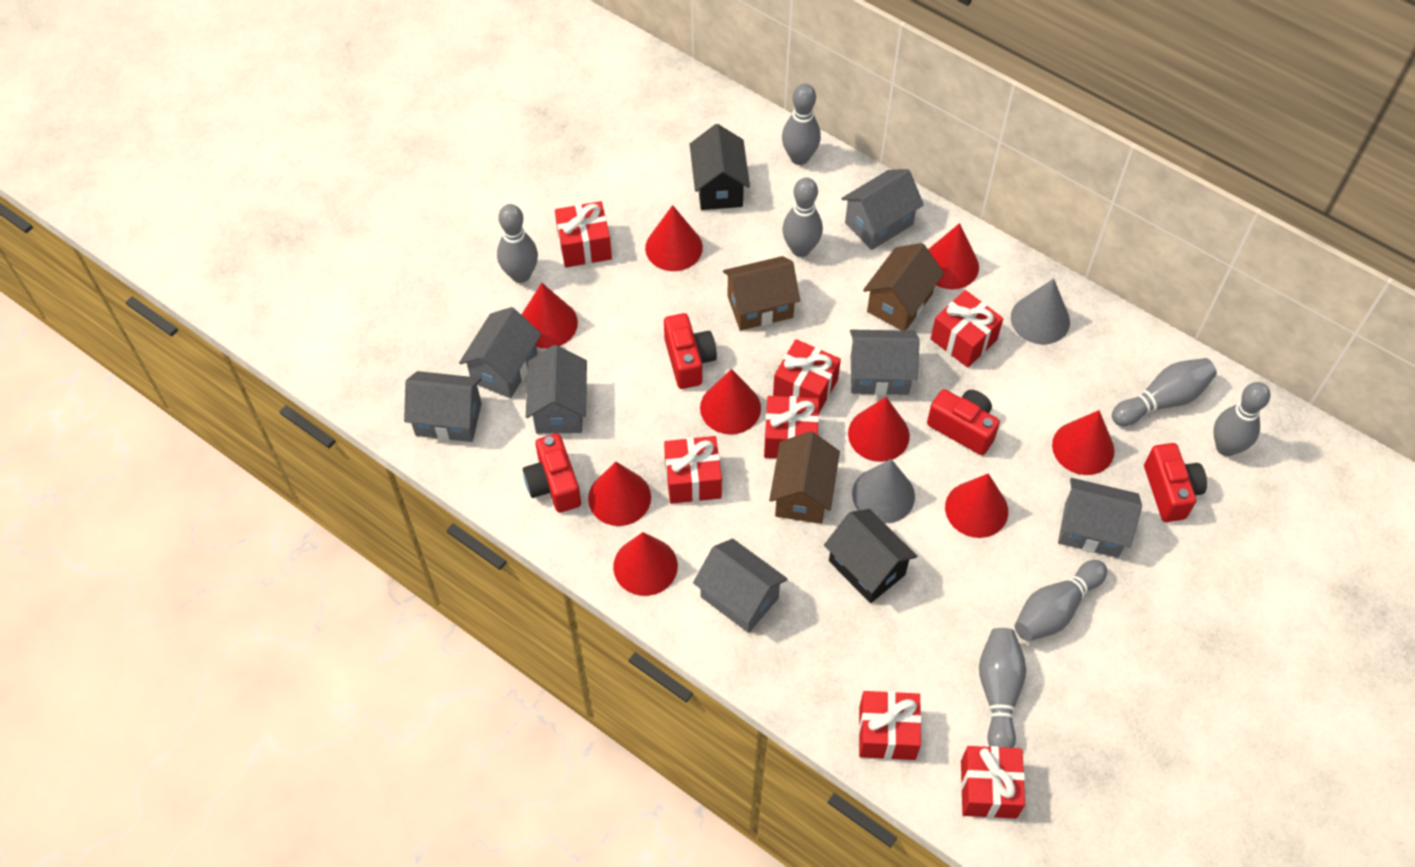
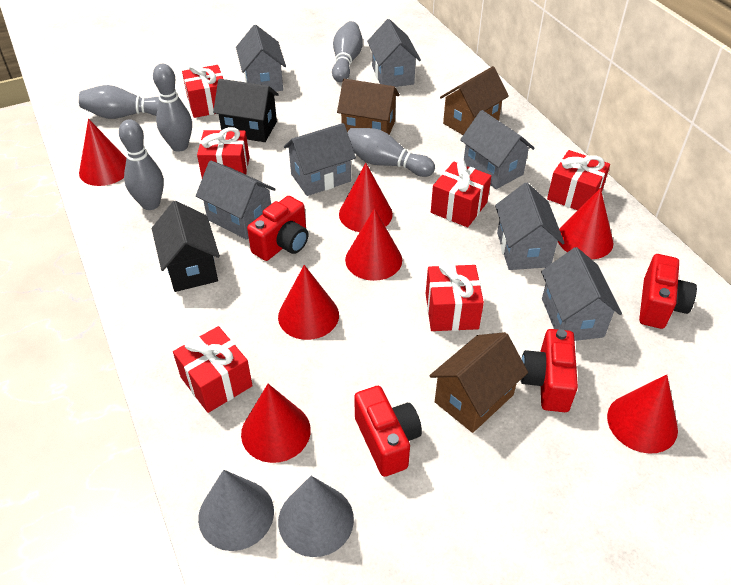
grey bowling pin: [497,204,538,283] [782,84,821,165] [782,177,823,257] [979,628,1026,748] [1015,560,1107,641] [1112,358,1217,426] [1213,382,1270,456] = 7 -> [79,85,159,119] [119,119,164,210] [153,64,192,152] [332,21,363,82] [347,128,435,177] = 5
red cone: [522,283,578,349] [588,462,651,526] [613,532,678,596] [645,205,703,271] [700,369,761,435] [848,397,910,462] [928,223,979,289] [945,473,1008,538] [1052,410,1114,475] = 9 -> [79,119,126,186] [241,384,311,463] [278,265,339,340] [339,163,393,232] [345,208,402,281] [558,188,613,259] [607,375,678,454] = 7
red gift: [555,201,612,267] [664,436,722,504] [764,396,819,459] [773,339,841,412] [859,691,921,760] [931,290,1003,368] [961,746,1025,819] = 7 -> [173,326,253,413] [182,63,223,118] [197,127,249,178] [426,262,484,331] [431,160,491,227] [547,150,610,210] = 6

